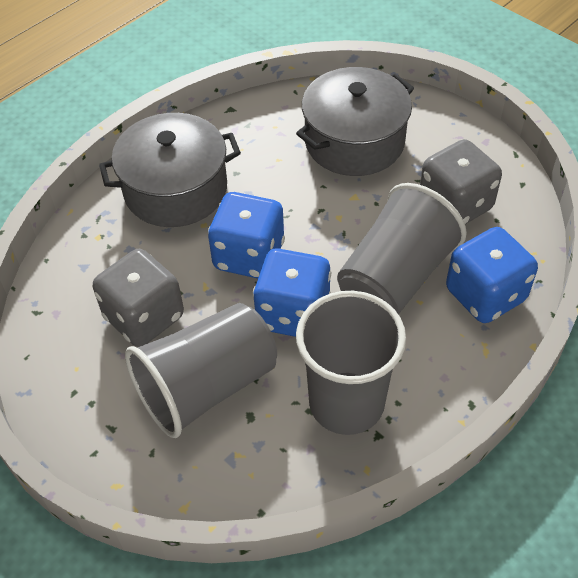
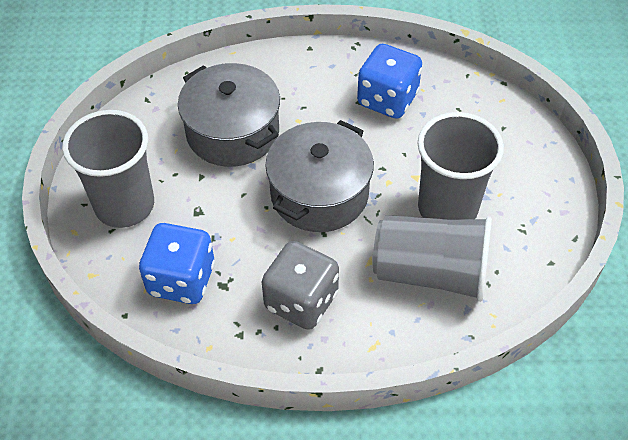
blue dice: [208,192,285,279] [253,248,331,337] [446,227,538,323] = 3 -> [139,223,215,304] [357,44,422,119] = 2
grey dice: [93,249,184,347] [420,139,502,224] = 2 -> [262,241,339,330] = 1

